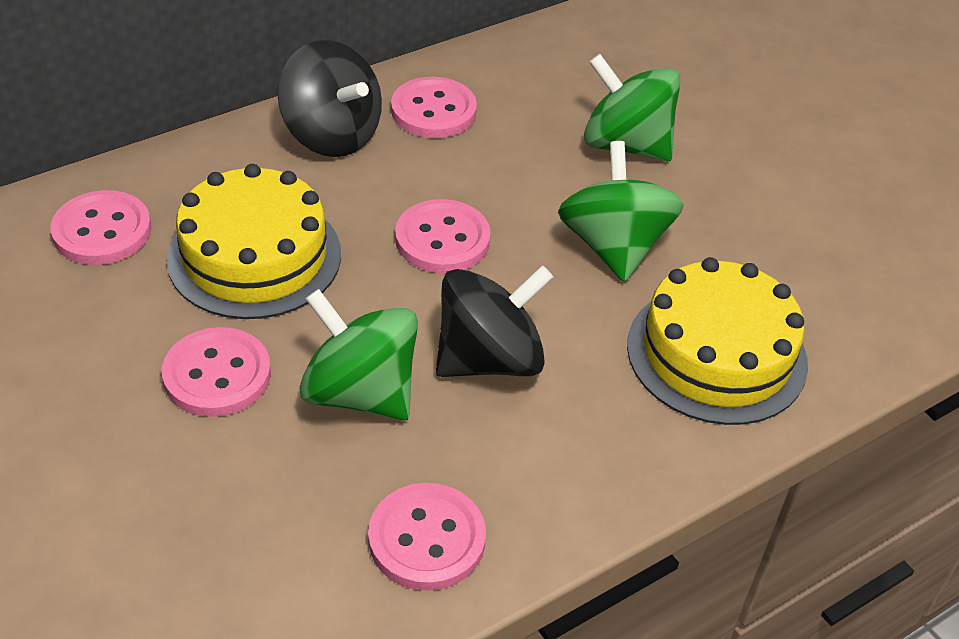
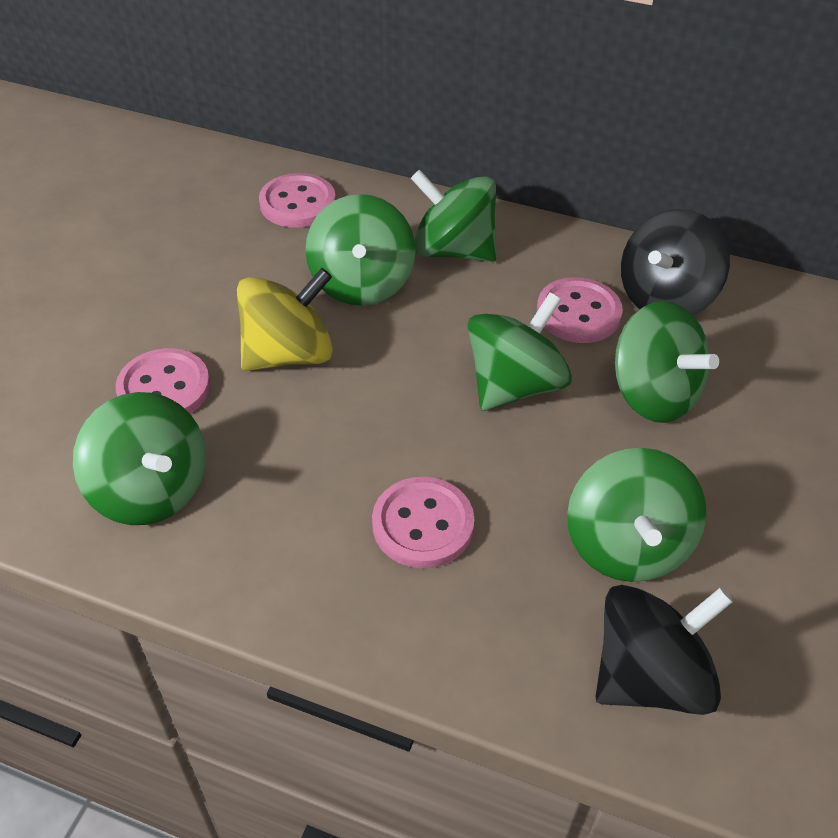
green spinning top: [299,289,418,421] [558,141,684,282] [584,54,681,162] = 3 -> [73,392,206,525] [305,194,416,306] [411,170,497,262] [468,292,572,411] [567,448,706,582] [614,301,719,423] = 6
pink button: [50,190,151,265] [162,327,271,417] [368,483,486,591] [391,77,477,138] [395,199,491,273] = 5 -> [115,348,210,414] [259,173,336,228] [372,477,474,568] [537,277,623,343] = 4
yellow cake: [167,164,341,319] [627,257,808,425] = 2 -> none = 0
yellow spinning top: none = 0 -> [237,268,333,371] = 1

